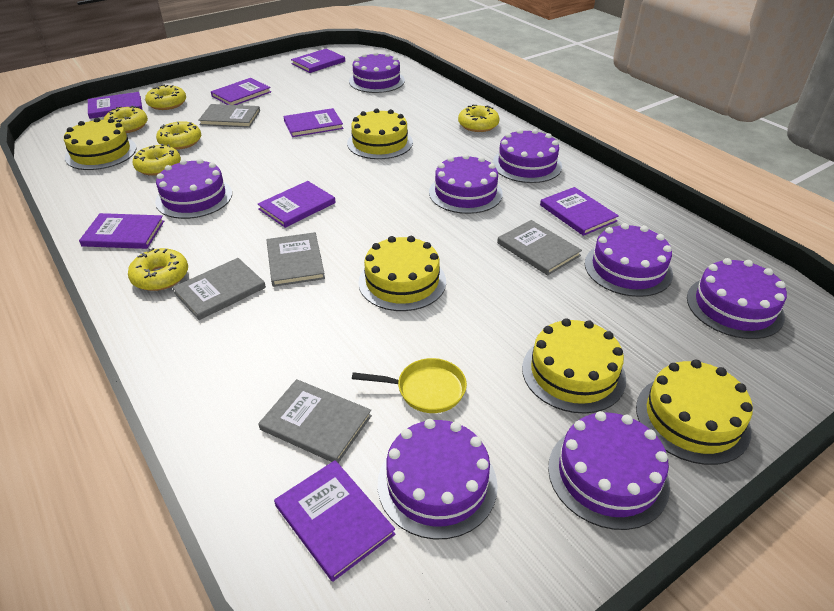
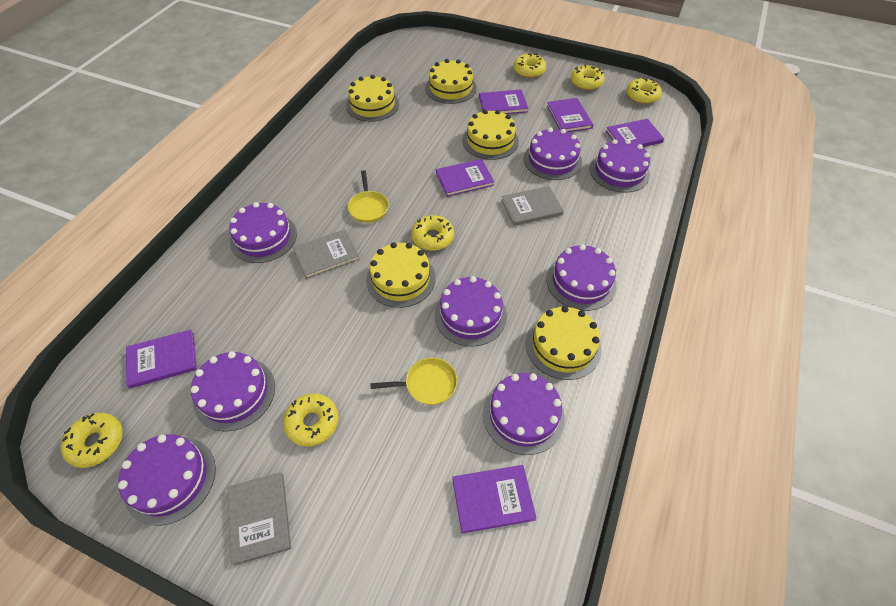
grey book: [172,258,266,320] [198,104,260,128] [258,379,372,463] [267,232,325,287] [497,220,582,276] = 5 -> [227,472,291,566] [293,229,360,279] [501,186,564,226] = 3
purple book: [79,213,164,249] [88,92,143,119] [211,78,271,105] [258,181,336,228] [274,460,395,582] [283,108,343,137] [291,48,345,73] [540,187,619,236] = 8 -> [126,330,197,389] [436,159,494,197] [452,465,537,533] [479,89,528,114] [547,98,593,132] [606,119,664,147] = 6
yellow pan: [352,358,467,413] = 1 -> [348,170,389,223] [370,358,457,405] = 2

